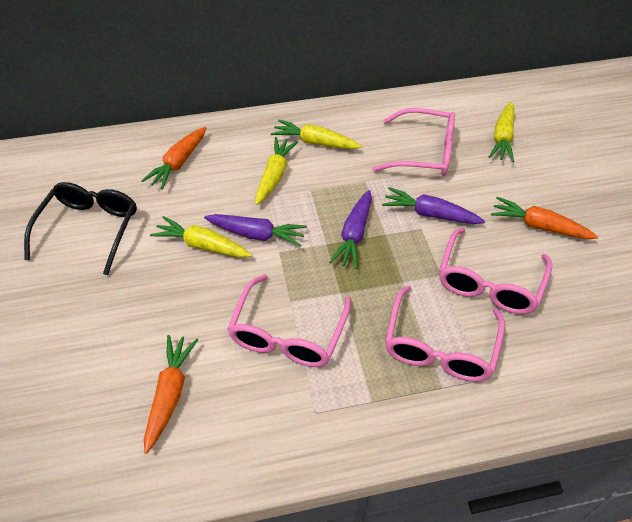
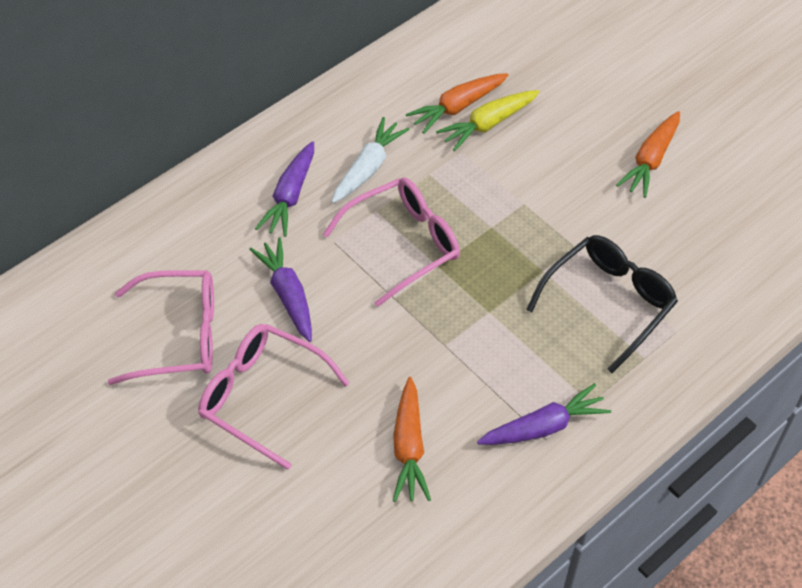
pink glasses: [228,274,351,367] [372,108,455,176] [385,285,505,382] [439,228,552,314] = 4 -> [108,270,214,385] [198,324,350,470] [323,177,460,307] = 3
white carrot: none = 0 -> [332,117,410,203] = 1
yellow carrot: [150,216,252,258] [255,137,298,205] [271,119,362,149] [489,102,514,162] = 4 -> [436,90,540,151] = 1

